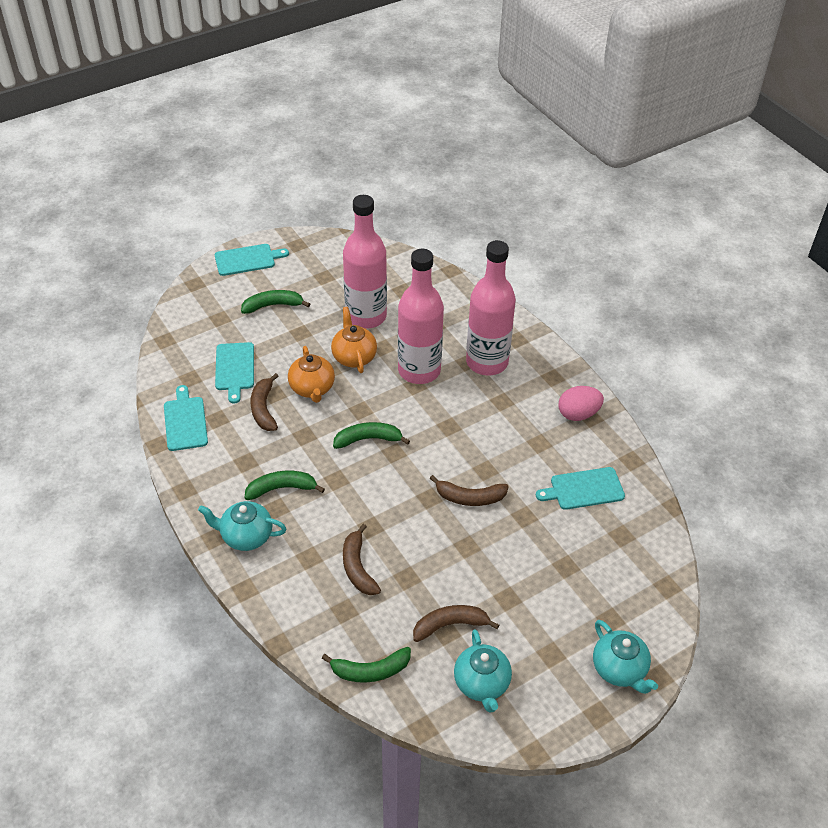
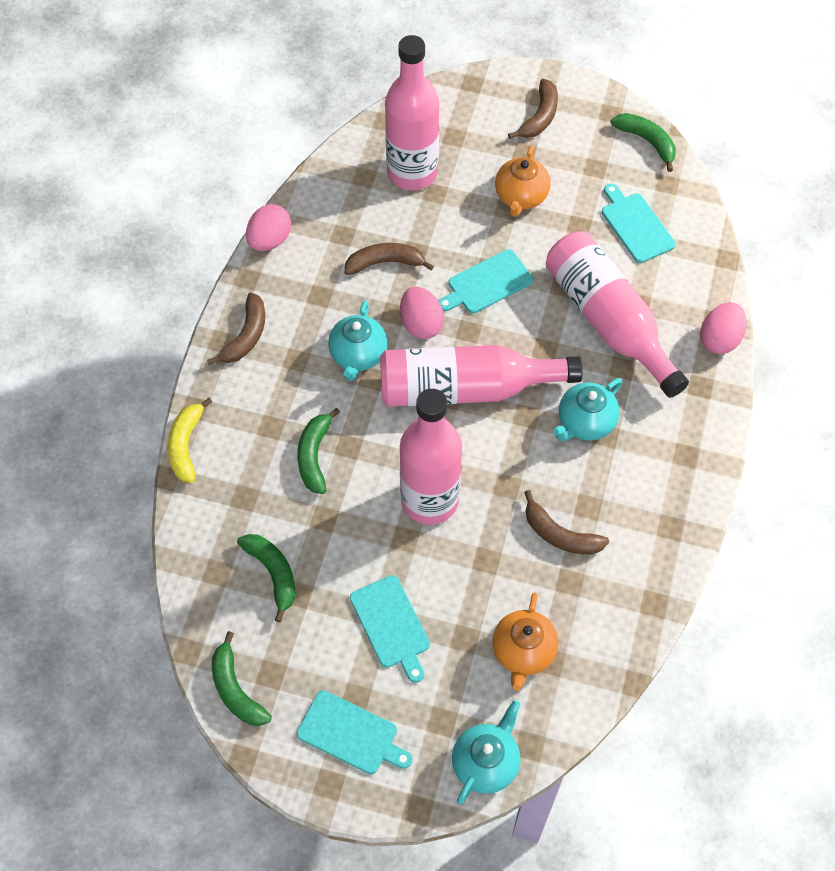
pink bottle: [343,195,387,329] [398,249,444,384] [466,240,516,375] = 3 -> [380,345,582,407] [385,35,439,190] [400,389,462,525] [546,231,689,398] = 4
pink egg: [558,386,604,421] = 1 -> [246,204,291,251] [400,287,444,339] [700,302,747,354] = 3
yellow banana: none = 0 -> [167,398,212,483] = 1

